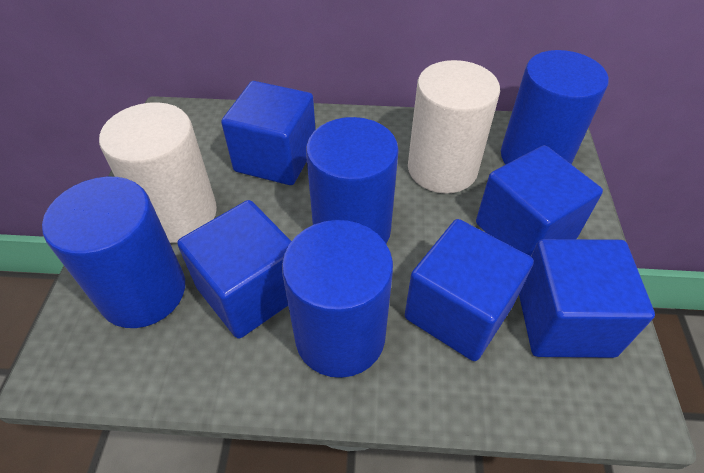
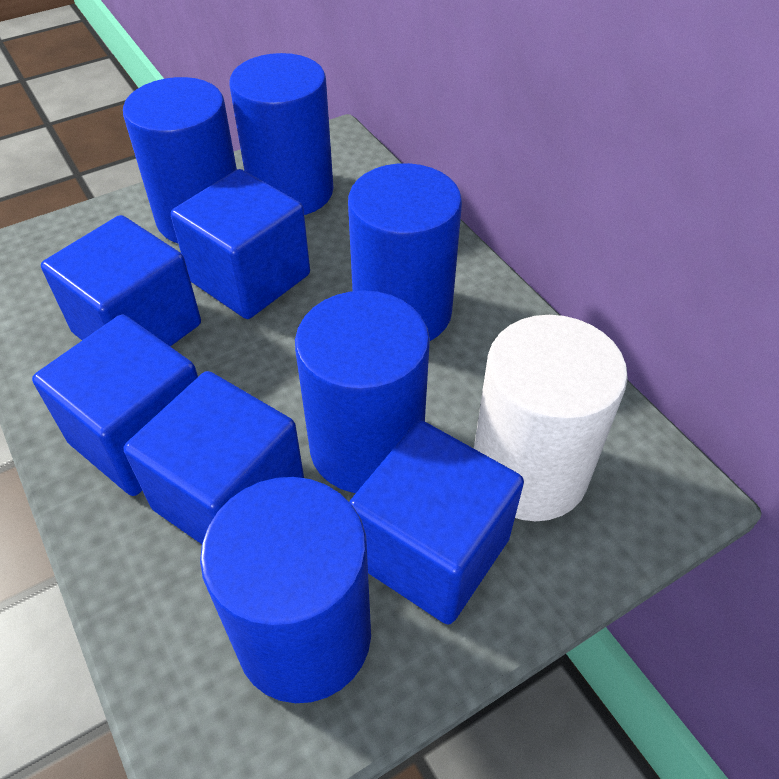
blue cylinder: [42,177,185,328] [282,220,393,378] [306,117,399,243] [501,50,609,165] = 4 -> [123,77,237,243] [200,477,371,703] [230,53,334,215] [295,291,430,493] [348,163,462,341] = 5
white cylinder: [99,102,217,243] [408,60,500,194] = 2 -> [474,315,628,521] = 1

